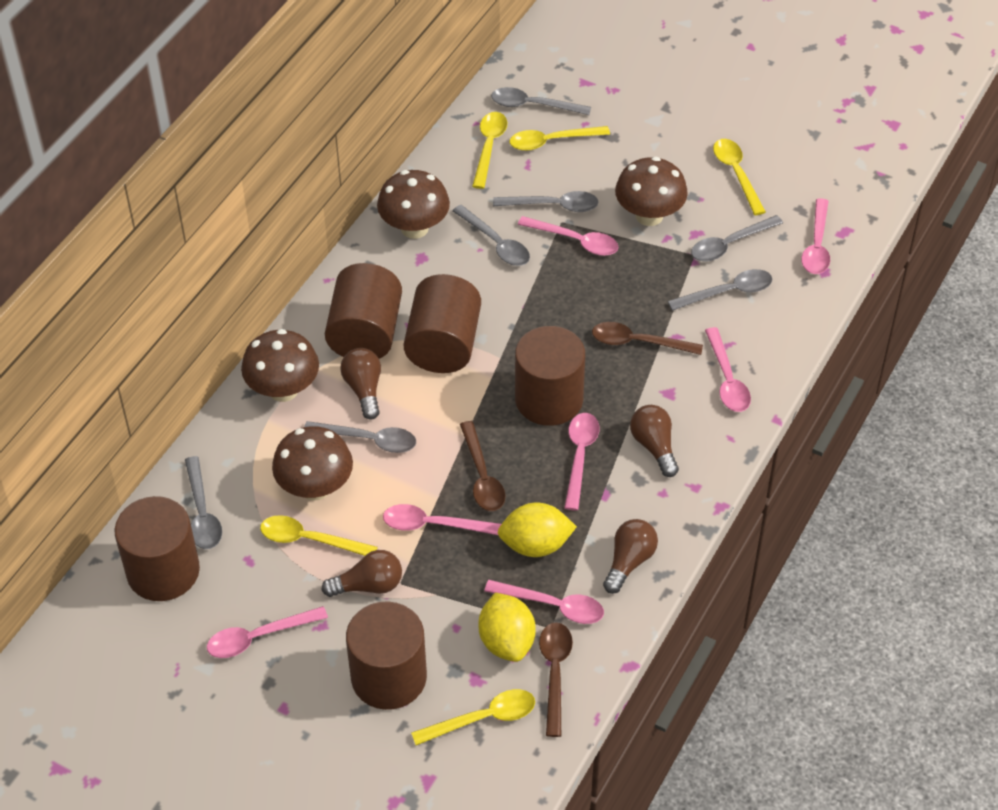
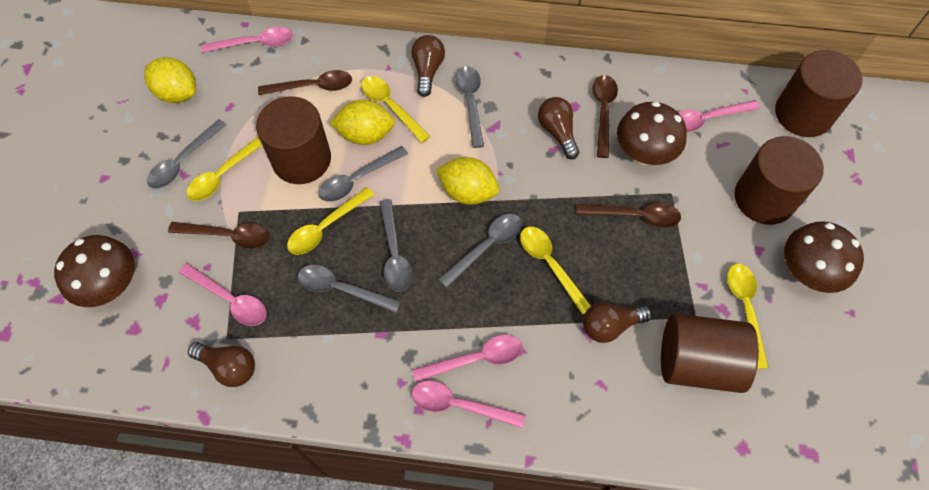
brown cylinder: [115,496,200,601] [325,263,402,359] [346,602,427,710] [403,274,481,373] [515,326,585,426] = 5 -> [256,96,331,184] [661,313,759,393] [734,136,824,225] [775,50,863,137] = 4
brown mushroom: [241,329,319,402] [272,426,353,501] [377,170,450,239] [615,157,688,226] = 4 -> [54,235,135,307] [617,101,687,165] [784,221,864,293] = 3
brown spoon: [460,421,505,511] [539,622,573,737] [592,322,703,355] = 3 -> [168,222,270,249] [258,70,352,95] [577,203,681,227] [592,75,618,158] = 4
grey spoon: [185,456,222,549] [304,421,416,453] [452,205,530,266] [491,87,591,115] [493,191,598,212] [668,269,772,311] [691,215,783,262] = 7 -> [147,119,227,189] [298,265,401,313] [318,146,408,202] [380,199,413,291] [438,214,522,288] [455,66,484,148] = 6
pink spoon: [207,606,328,658] [383,504,501,535] [484,580,604,624] [518,216,618,256] [564,413,599,510] [705,327,751,412] [801,198,830,274] = 7 -> [179,263,267,326] [201,27,293,53] [412,335,522,382] [412,381,525,428] [678,100,760,132] = 5
yellow lemon: [478,593,536,662] [498,503,577,557] = 2 -> [144,57,196,103] [330,99,395,145] [436,157,499,205] = 3

